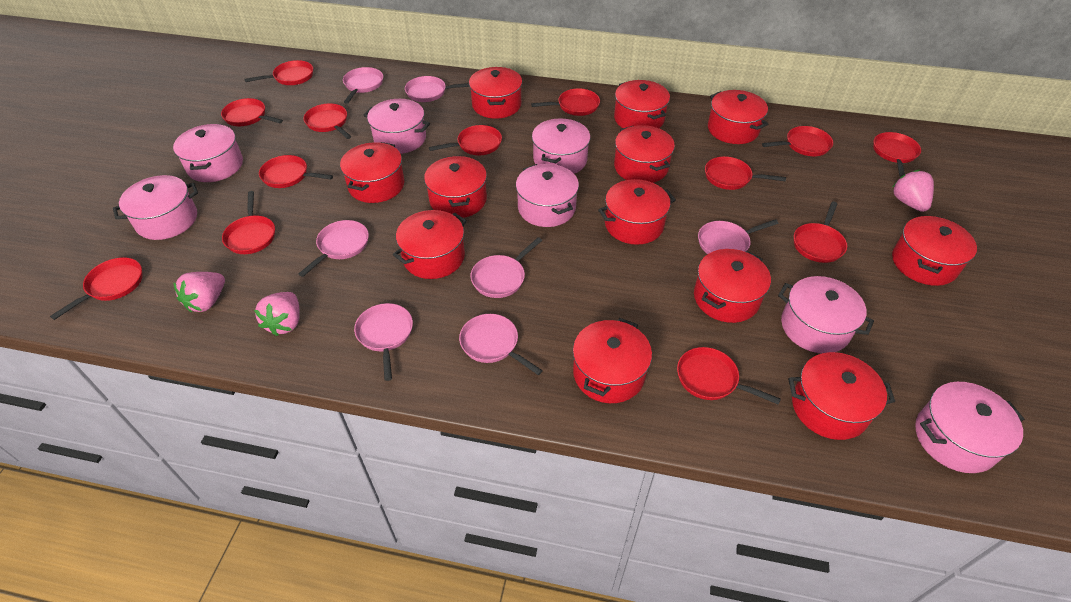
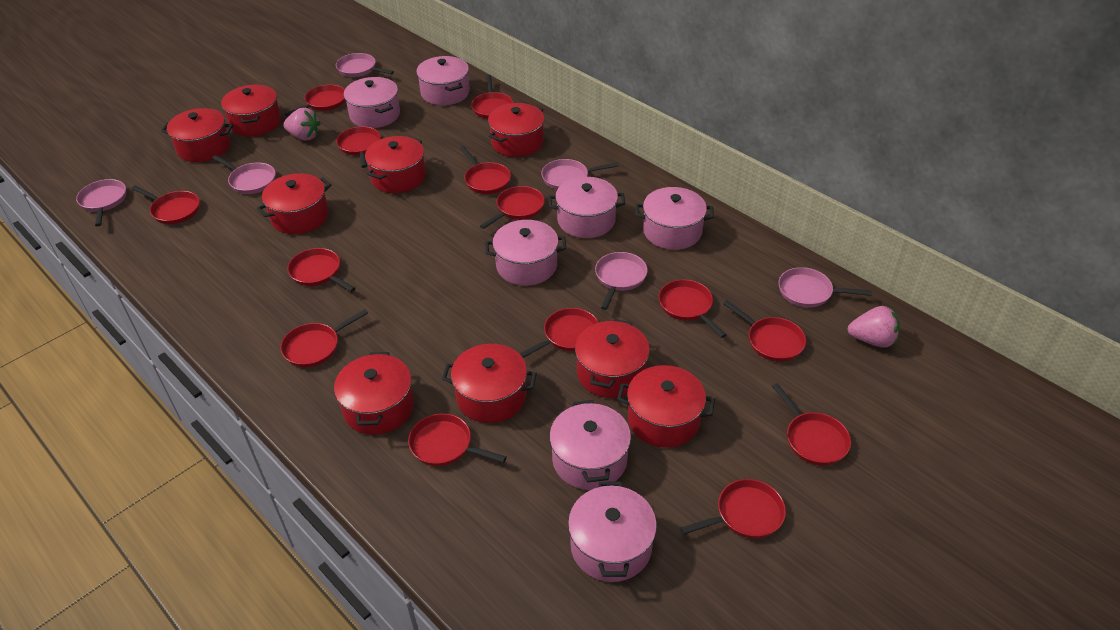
pink pan: [299,220,369,277] [343,67,383,104] [354,303,413,381] [405,76,470,102] [459,314,543,375] [471,237,542,298] [698,219,779,254] = 7 -> [76,179,126,226] [212,155,276,194] [336,53,394,77] [541,159,619,190] [595,252,648,310] [779,267,872,308] = 6
pink strawberry: [174,272,225,312] [254,292,300,336] [893,170,934,212] = 3 -> [283,108,321,141] [847,306,900,348] = 2
red pan: [50,257,143,320] [221,98,283,126] [222,191,275,254] [244,60,313,85] [259,155,333,188] [304,103,351,139] [429,125,502,155] [531,89,600,116] [677,347,781,405] [705,157,786,190] [762,126,833,156] [794,201,847,263] [873,132,921,177] = 13 -> [131,186,200,224] [280,309,368,367] [285,85,346,117] [287,248,356,292] [336,126,381,168] [408,413,507,466] [460,146,511,194] [471,75,513,119] [480,186,545,229] [519,308,599,358] [659,279,726,338] [680,479,786,539] [723,300,806,362] [772,383,851,466] = 14
red pot: [340,142,405,203] [393,210,467,279] [424,155,487,218] [469,67,522,119] [573,318,652,403] [598,179,676,245] [614,80,670,128] [614,125,675,183] [694,249,771,323] [708,90,768,144] [788,352,895,440] [892,216,977,286] = 12 -> [161,108,233,162] [221,85,281,137] [257,173,331,234] [334,352,414,435] [365,136,426,193] [442,344,537,423] [488,103,544,157] [575,319,650,398] [617,365,715,448] = 9

